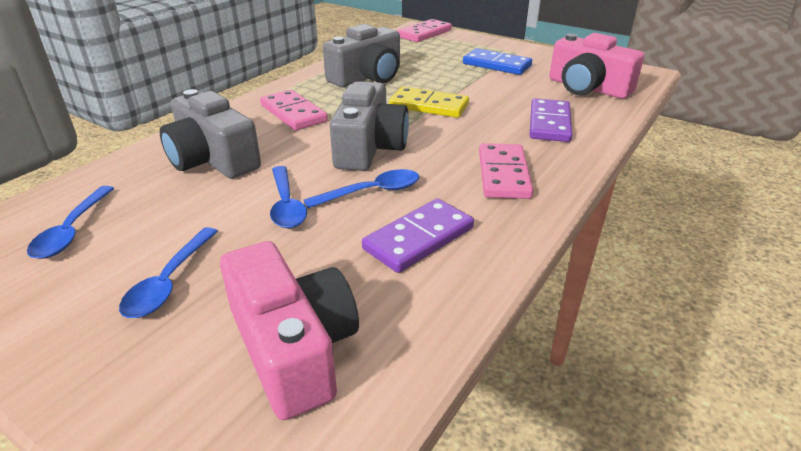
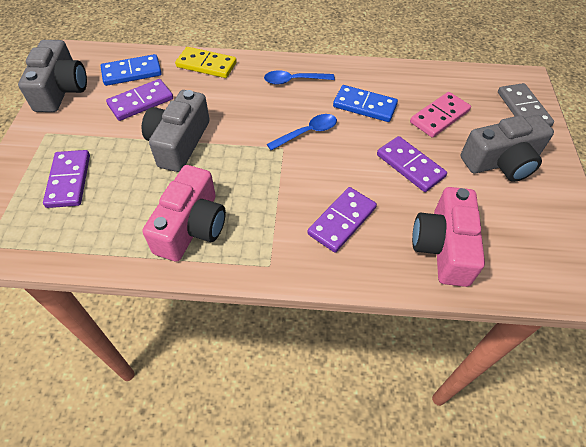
blue domino: [463,48,532,75] = 1 -> [101,54,162,86] [333,85,398,122] = 2
blue spoon: [27,186,114,259] [119,227,218,318] [270,166,307,228] [304,169,419,209] = 4 -> [264,70,335,84] [267,114,337,151] = 2
grey domino: none = 0 -> [498,83,554,126] = 1
pink domino: [260,90,328,131] [398,19,452,42] [479,143,533,199] = 3 -> [410,92,471,138] = 1
purple domino: [362,199,474,273] [530,98,572,142] = 2 -> [43,150,90,208] [106,79,173,121] [307,187,377,253] [377,136,447,192] = 4

